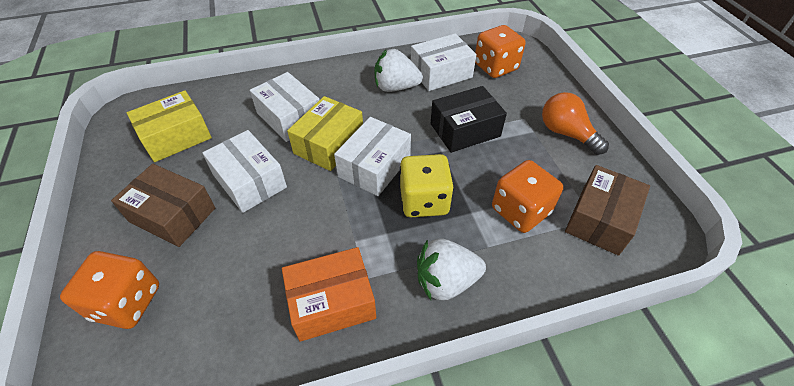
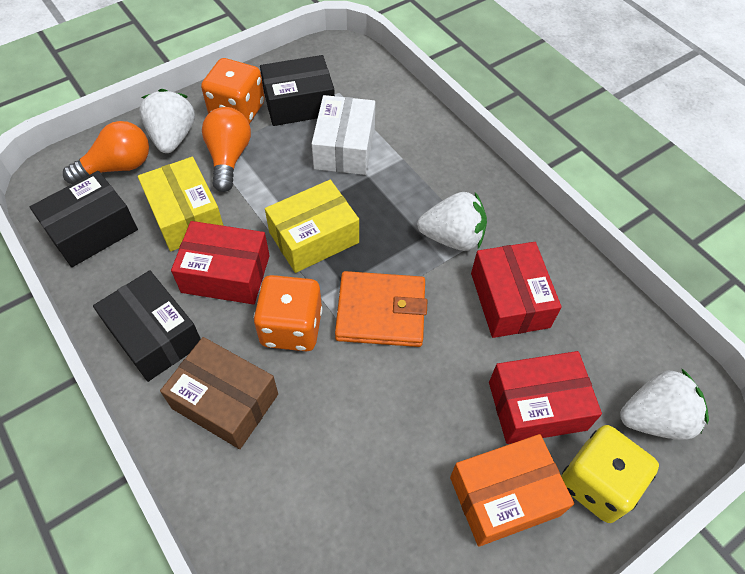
black box: [431,86,507,153] = 1 -> [30,171,138,267] [93,270,201,382] [260,55,335,126] = 3
brown box: [111,164,215,247] [565,165,650,256] = 2 -> [160,337,278,449] = 1
orange dice: [60,251,159,329] [475,25,526,78] [492,160,563,233] = 3 -> [201,58,265,124] [254,275,322,351] = 2
orange light bulb: [542,92,609,155] = 1 -> [63,121,149,184] [202,107,251,192] = 2
orange wallet: none = 0 -> [335,271,427,347] = 1
red box: none = 0 -> [171,221,270,304] [471,242,562,338] [489,351,602,444] = 3
white box: [203,130,287,213] [250,72,320,142] [334,117,411,196] [411,33,476,91] = 4 -> [312,95,375,175] = 1
white strawberry: [374,49,423,92] [417,238,486,300] = 2 -> [139,89,195,153] [417,192,487,251] [620,368,709,440] = 3

